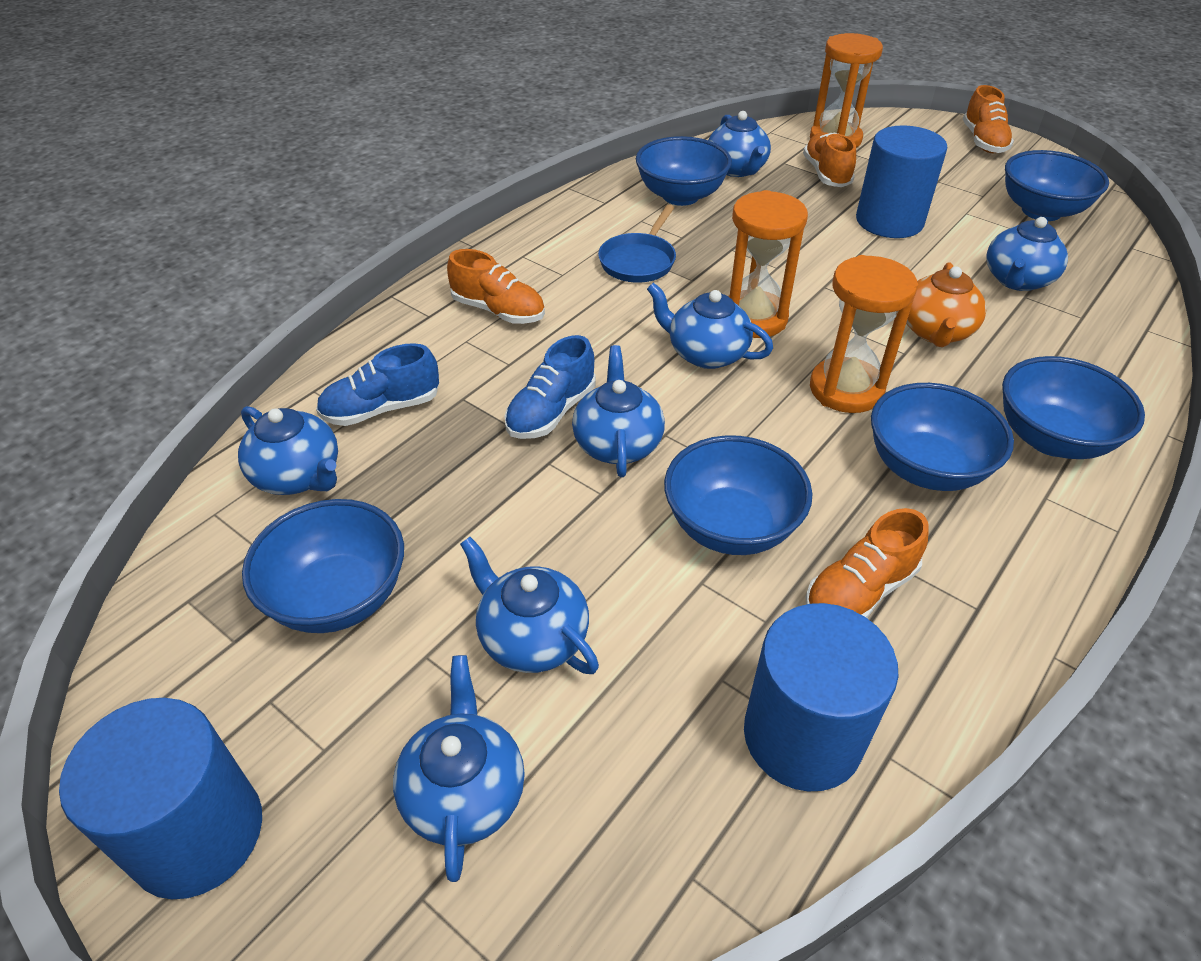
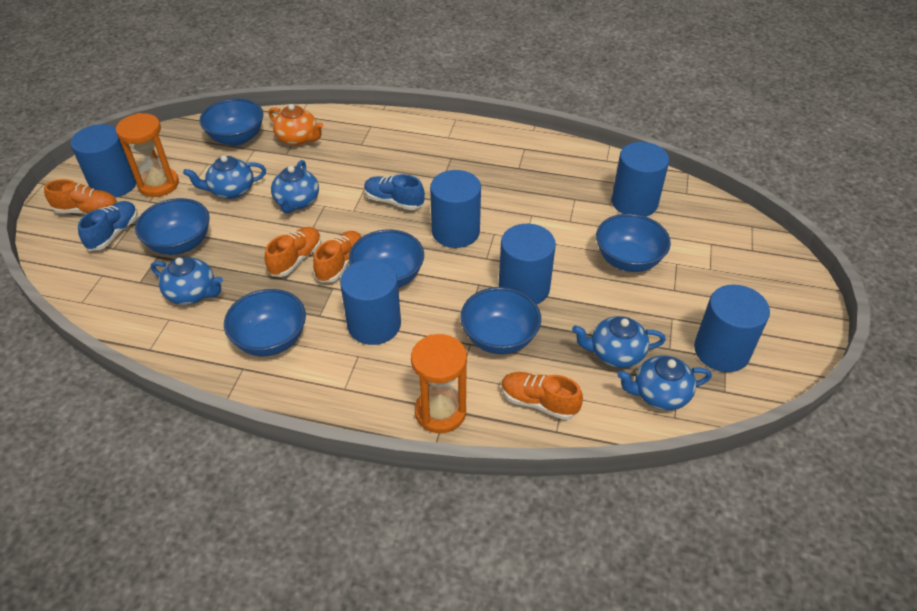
blue cylinder: [59,698,262,899] [744,603,899,791] [856,125,947,238] = 3 -> [71,124,137,198] [340,259,401,345] [430,170,481,248] [499,224,556,304] [612,142,669,216] [694,285,770,372] = 6
blue pan: [598,205,676,283] = 1 -> none = 0
blue teapot: [238,406,338,495] [393,655,525,882] [460,537,599,674] [572,345,665,477] [647,282,773,369] [709,111,771,177] [986,217,1068,291] = 7 -> [151,257,223,305] [183,155,266,199] [271,160,319,214] [572,316,666,368] [617,355,712,410] = 5
orange hourglass: [728,190,808,338] [810,33,883,148] [810,255,918,413] = 3 -> [116,113,179,197] [411,334,467,433] = 2

